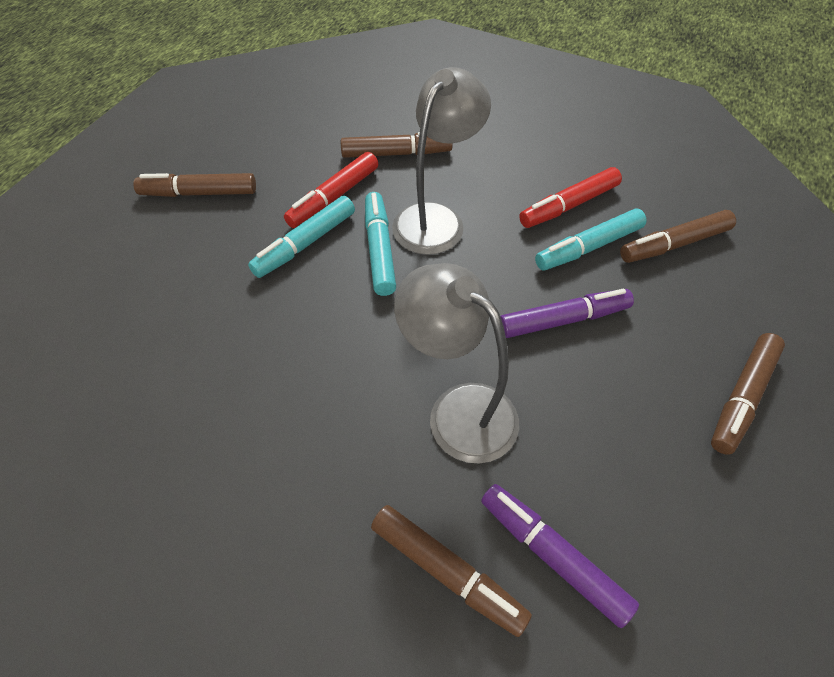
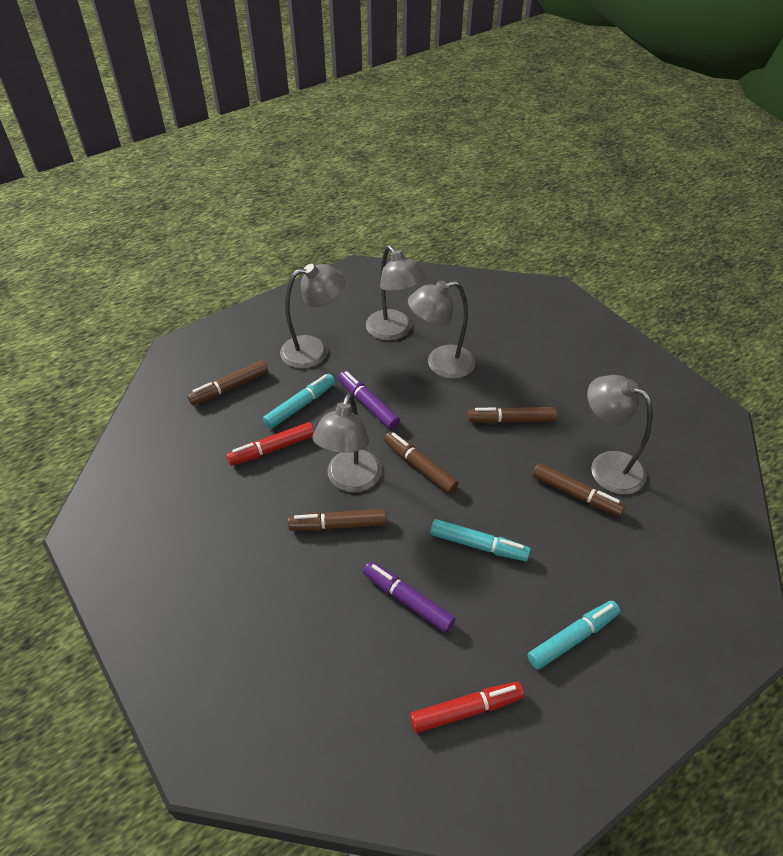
grey lamp: [392,67,491,255] [394,263,519,464] = 2 -> [280,264,345,369] [313,393,381,492] [366,245,426,341] [408,280,475,379] [587,375,653,494] = 5

